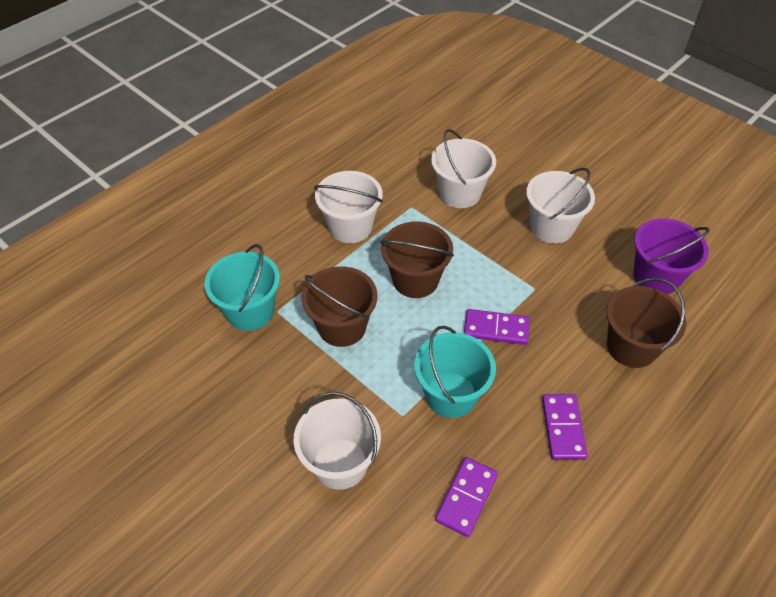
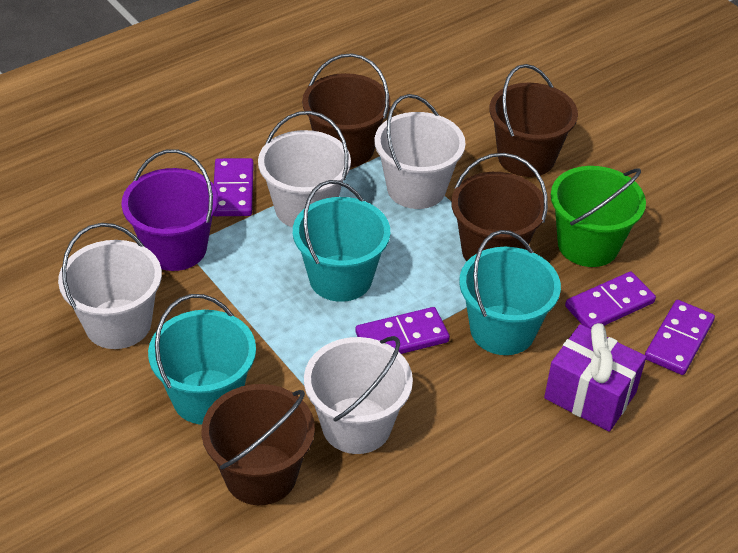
brown bucket: [301,266,378,347] [381,221,454,298] [606,278,686,368] = 3 -> [201,384,315,505] [302,53,391,167] [451,153,548,262] [489,64,578,177] = 4
green bucket: none = 0 -> [551,166,646,267] = 1
purple domino: [435,457,498,537] [464,309,529,345] [542,394,587,460] = 3 -> [213,158,254,216] [355,307,450,354] [565,271,656,329] [645,300,715,375] = 4
purple gift: none = 0 -> [544,323,646,432] = 1
turquoise bucket: [205,244,280,331] [414,326,496,418] = 2 -> [148,294,256,425] [293,180,390,302] [459,230,561,355] = 3

